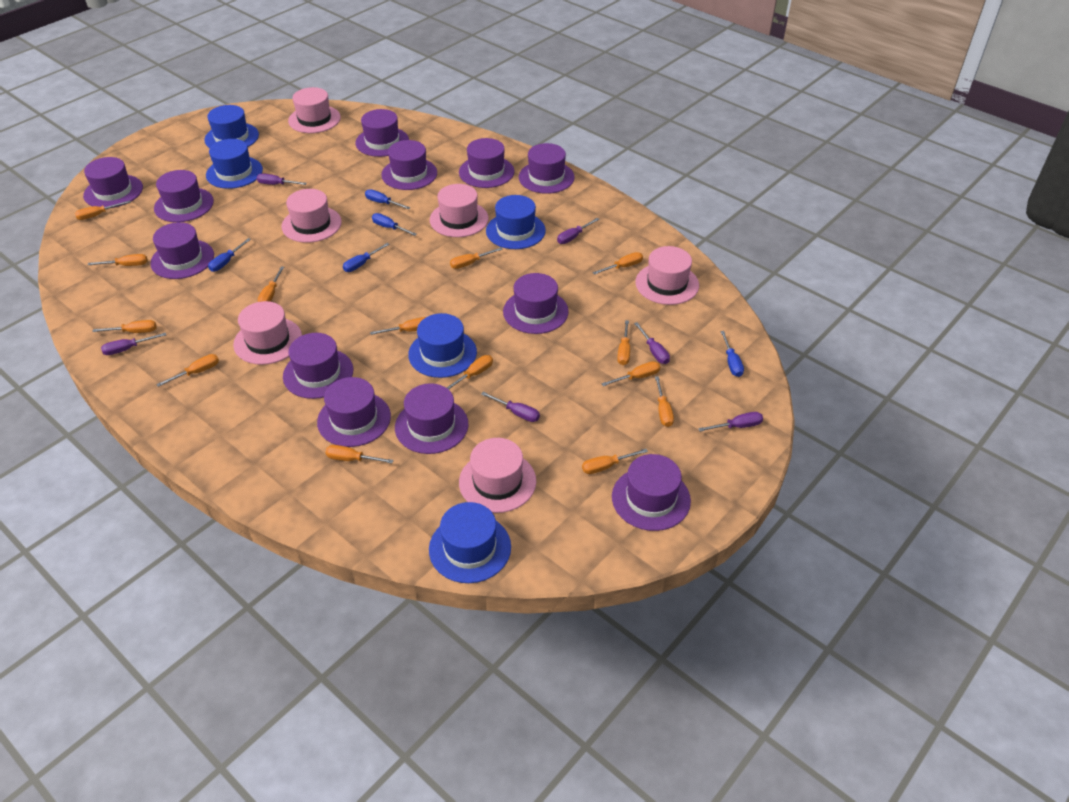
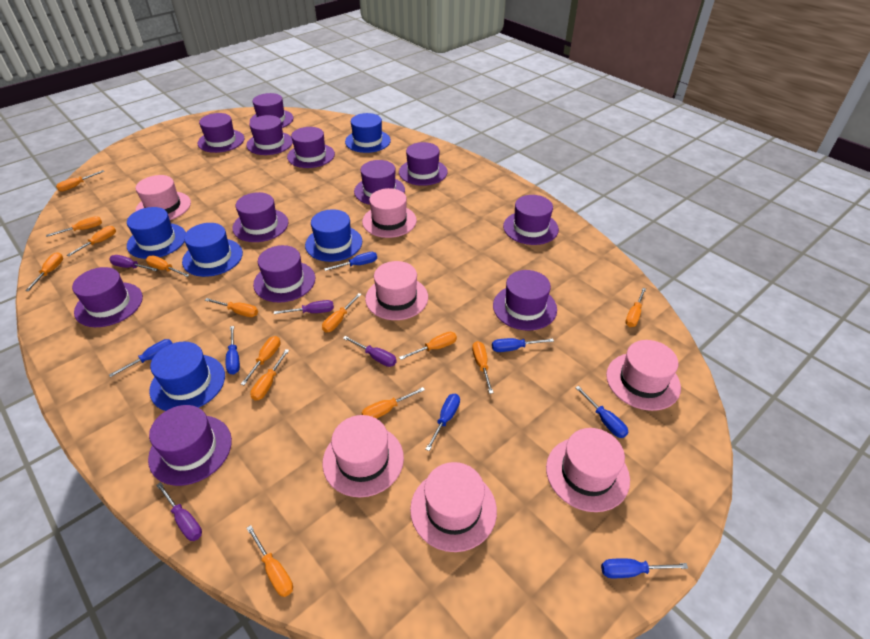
blue screwdriver: [208,238,251,272] [343,243,390,272] [365,189,411,209] [372,213,417,236] [720,331,744,377] = 5 -> [109,339,173,377] [226,326,240,375] [324,252,377,271] [425,394,460,451] [492,338,554,352] [575,386,628,438] [601,559,688,578] = 7
pink hat: [233,301,302,365] [281,189,342,243] [288,87,341,133] [430,184,489,237] [459,438,536,513] [635,246,699,305] = 6 -> [135,175,191,220] [322,415,404,497] [362,188,417,238] [365,261,428,320] [410,462,497,552] [546,428,630,512] [606,340,681,411] = 7
purple screwdriver: [101,333,166,355] [257,173,307,185] [481,392,540,422] [557,218,599,244] [634,322,670,364] [698,412,763,432] = 6 -> [109,255,158,271] [156,482,202,541] [274,300,334,314] [343,336,397,367] = 4

